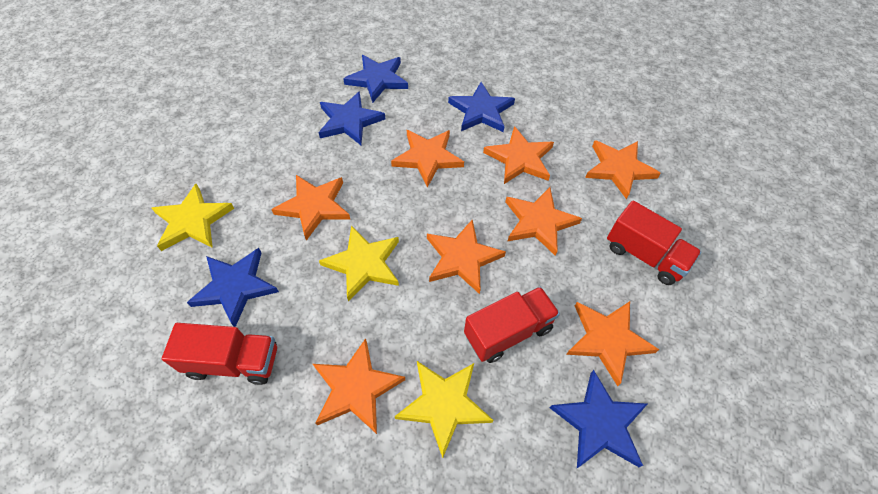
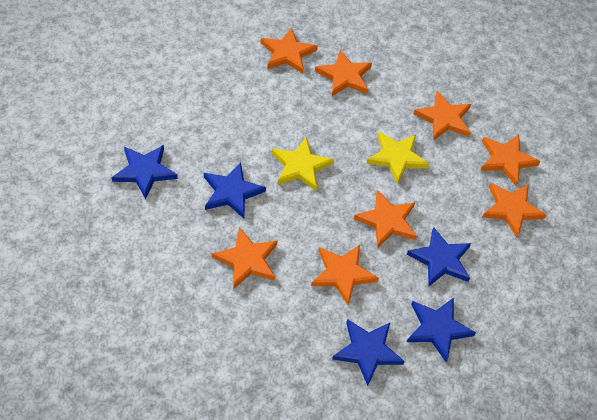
red truck: [162,323,277,385] [464,287,560,363] [607,200,701,285] = 3 -> none = 0
yellow star: [152,184,234,251] [319,225,399,302] [395,361,493,458] = 3 -> [272,137,334,191] [366,132,429,184] = 2

